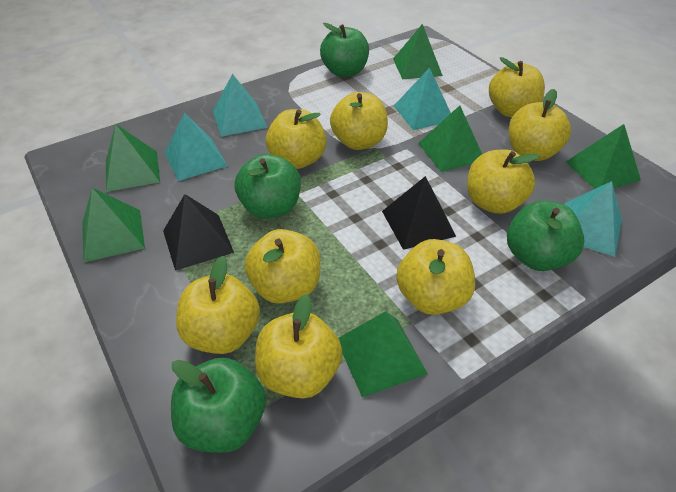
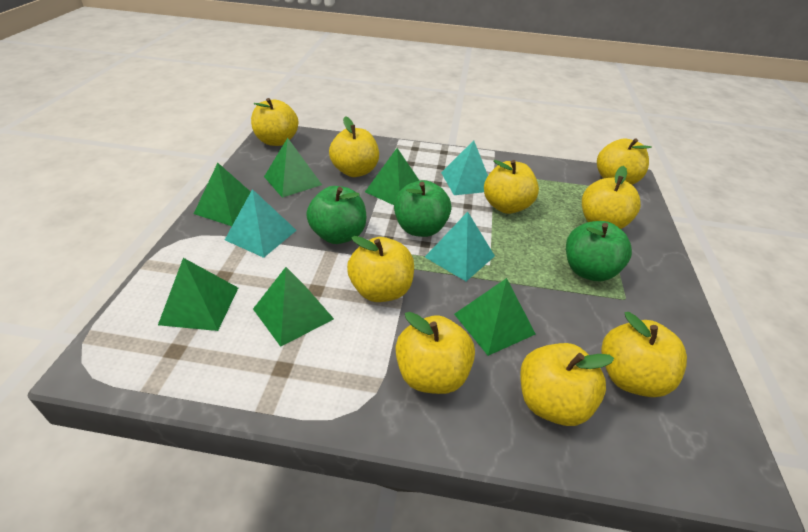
black pyramid: [163,194,234,271] [382,176,456,250] = 2 -> none = 0
green apple: [171,358,266,453] [235,154,301,219] [320,23,369,77] [507,201,585,271] = 4 -> [306,186,366,244] [394,180,452,237] [566,221,632,281] = 3
turquoise pyramid: [165,112,227,181] [213,74,267,137] [394,68,451,130] [565,181,622,257] = 4 -> [225,189,297,258] [425,212,495,281] [441,140,488,195] = 3

